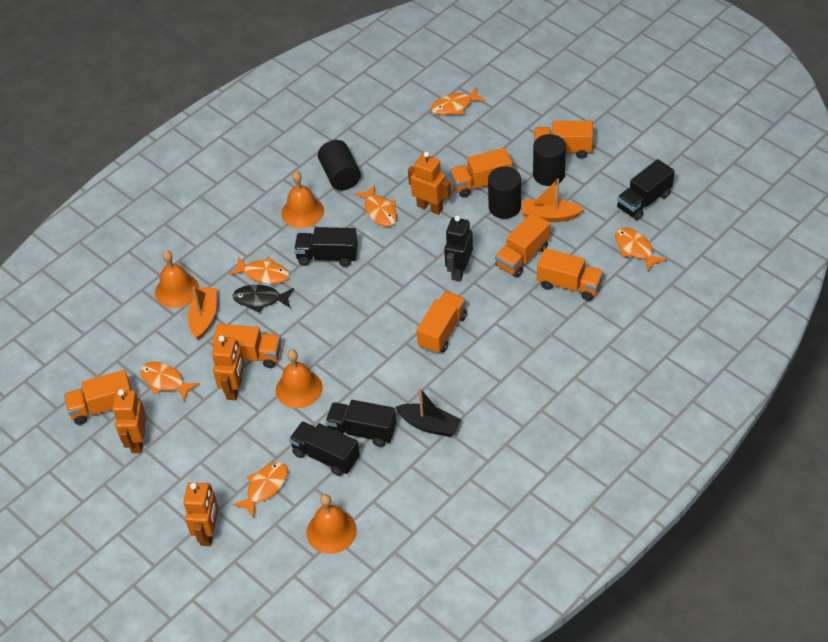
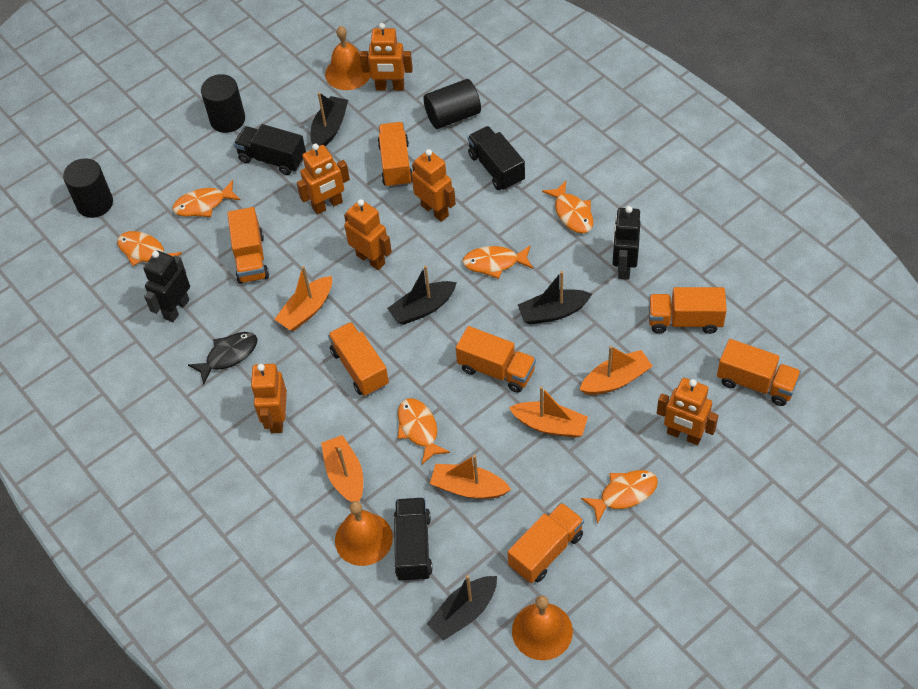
black boat: [395,387,461,437] = 1 -> [311,92,348,147] [387,265,457,325] [427,575,497,641] [518,271,592,325] = 4
black robot: [444,215,473,281] = 1 -> [143,251,190,322] [613,206,640,280] = 2
black truck: [289,421,360,476] [294,227,358,267] [325,400,397,447] [617,159,675,220] = 4 -> [234,124,306,175] [394,498,433,582] [467,126,525,191] = 3
orange bell: [155,250,199,308] [276,350,323,408] [281,171,324,228] [306,494,357,554] = 4 -> [325,26,371,90] [335,501,393,566] [512,595,573,660] = 3
orange boat: [188,287,217,340] [522,179,584,222] = 2 -> [274,266,332,331] [321,435,363,502] [430,455,511,499] [509,386,588,438] [579,346,652,395] = 5
orange robot: [112,389,147,453] [183,482,219,546] [212,336,245,400] [408,151,451,215] = 4 -> [251,364,287,433] [296,144,350,215] [344,199,392,270] [360,23,413,91] [411,149,456,222] [657,378,719,445] = 6

